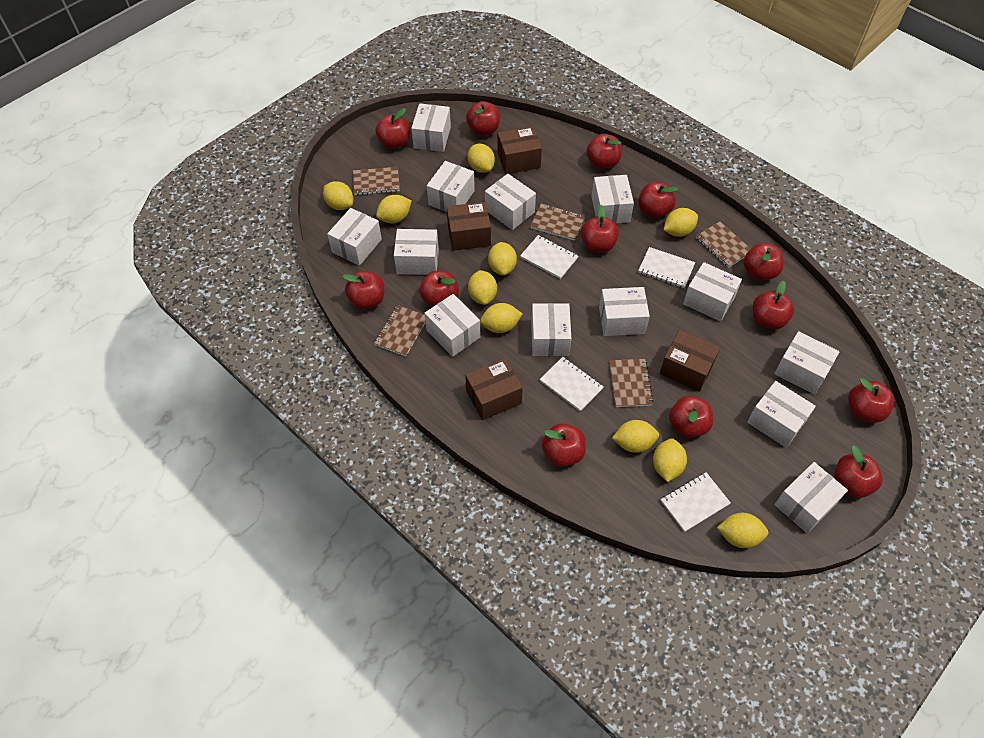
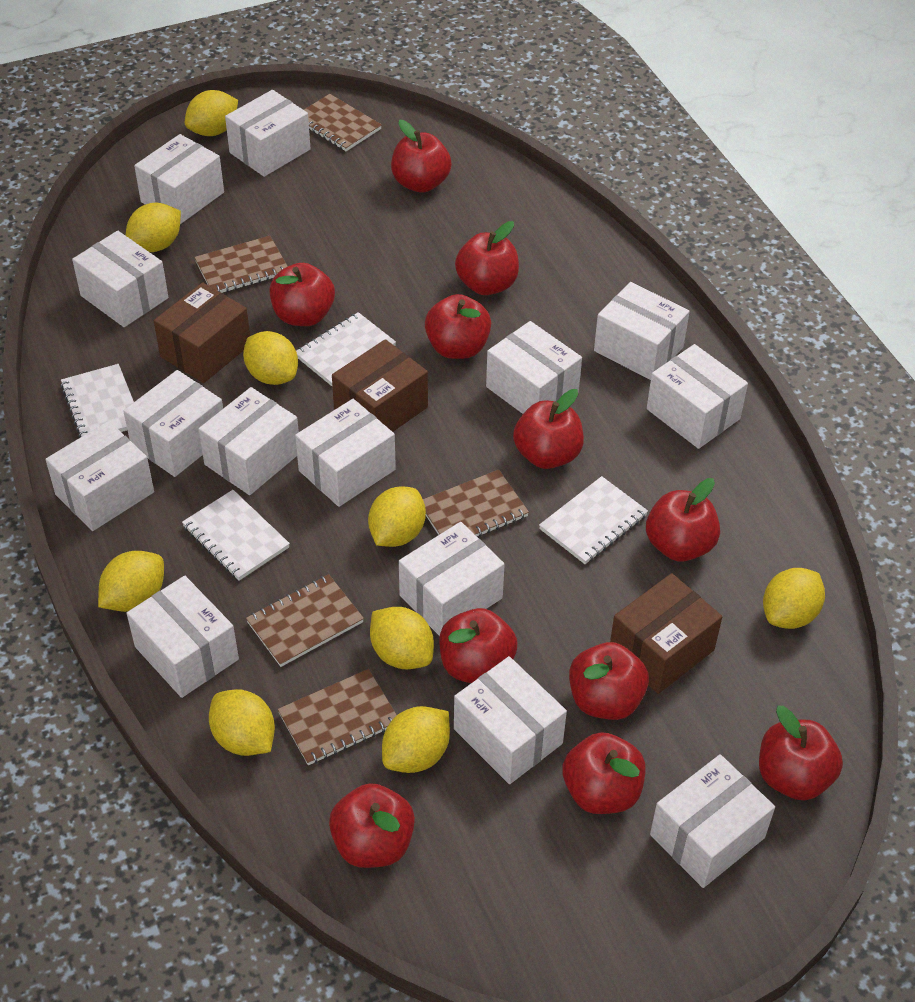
brown box: [447,202,491,251] [465,358,523,420] [498,126,542,174] [660,330,720,392] = 4 -> [154,282,250,383] [332,339,428,432] [610,573,722,694] = 3
red apple: [342,271,384,309] [375,108,410,149] [419,271,459,307] [466,101,500,136] [542,423,586,467] [581,205,619,252] [586,134,622,169] [638,182,678,218] [669,396,713,438] [744,243,784,281] [753,281,794,330] [834,446,882,498] [848,378,895,423] = 13 -> [270,263,335,326] [329,783,415,868] [391,120,451,193] [425,294,491,359] [439,608,517,683] [455,221,519,295] [513,389,584,469] [563,732,645,814] [569,642,649,720] [646,478,720,562] [759,706,843,801] = 11
white box: [327,208,382,266] [394,229,439,275] [411,103,451,152] [425,294,481,357] [427,161,475,212] [485,174,536,230] [531,303,572,356] [592,175,634,224] [599,287,650,336] [683,262,742,322] [747,381,816,448] [774,331,840,395] [775,462,848,533] = 13 -> [46,421,154,531] [72,231,169,327] [123,370,223,477] [127,576,239,698] [134,134,224,224] [198,387,299,495] [225,90,310,177] [295,399,396,507] [399,522,505,636] [454,656,567,784] [486,321,582,414] [594,282,690,380] [647,344,748,449] [650,754,775,888] = 14
yellow lemon: [323,181,353,210] [376,195,412,223] [468,144,495,173] [468,270,497,305] [480,303,522,333] [488,242,517,276] [612,420,659,453] [653,438,687,482] [664,208,698,237] [717,513,768,548] = 10 -> [98,551,164,612] [126,203,181,252] [185,90,238,136] [209,689,275,756] [243,331,298,385] [368,486,426,547] [370,607,434,669] [382,706,450,773] [763,568,825,629] = 9

